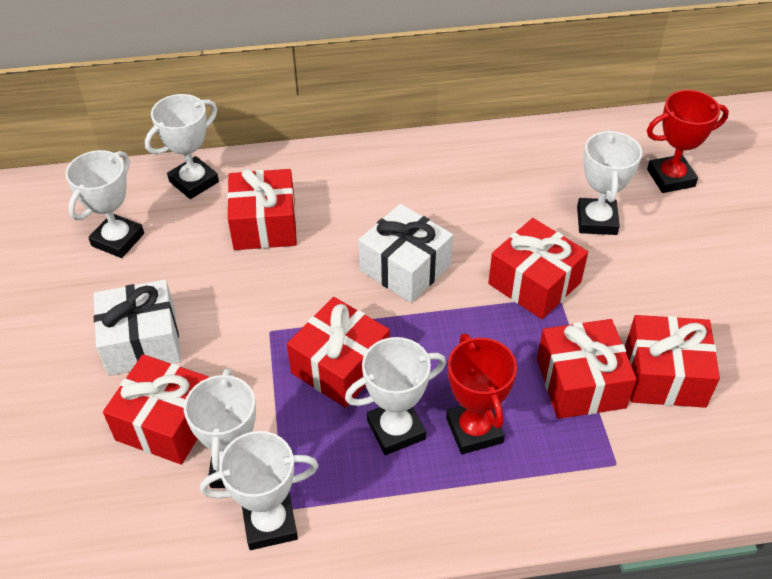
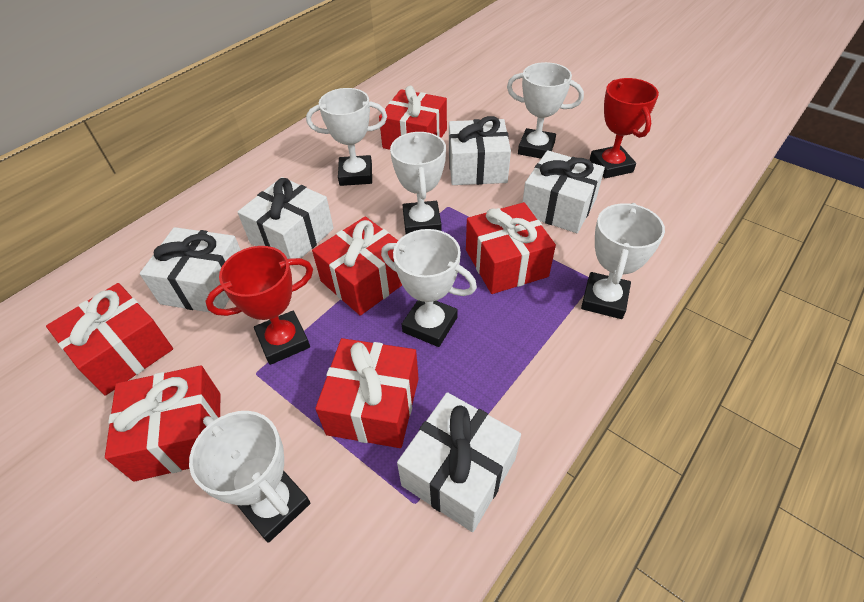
white gift: [93,280,181,376] [359,204,453,303] = 2 -> [140,227,241,313] [238,177,334,266] [397,392,521,532] [449,116,511,185] [522,150,605,233] = 5

